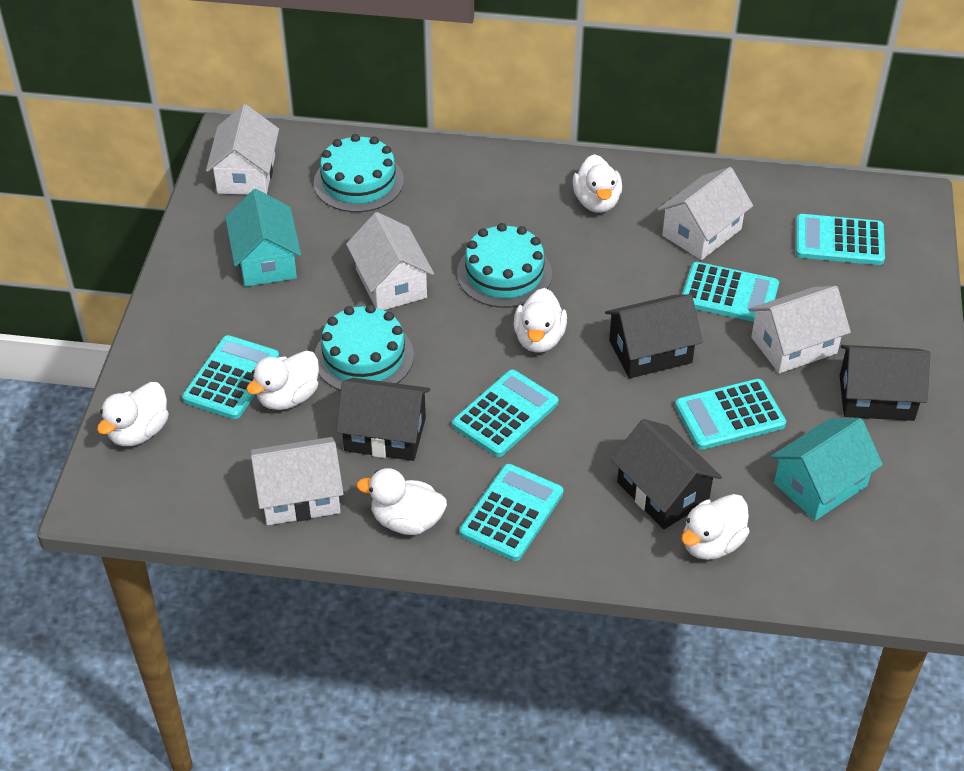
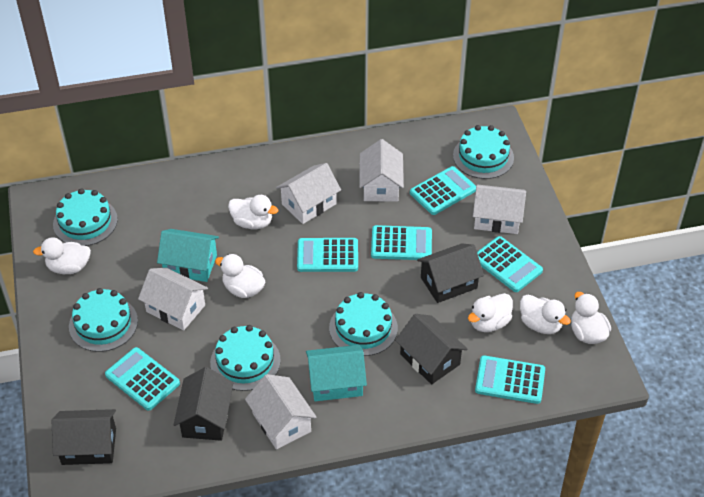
turquoise cake: [314,134,404,212] [315,304,414,391] [457,223,552,308] = 3 -> [53,188,118,246] [69,288,138,352] [210,325,281,391] [329,292,398,356] [453,125,514,179] = 5

